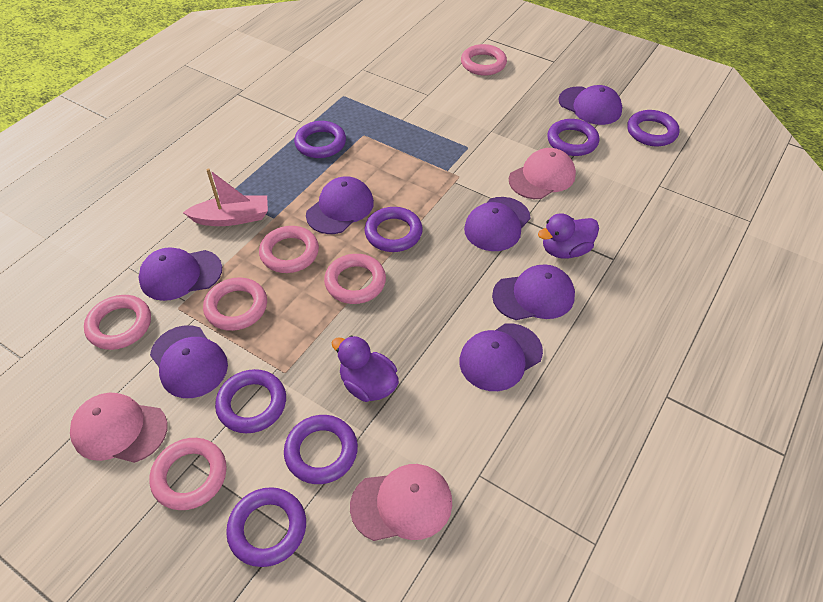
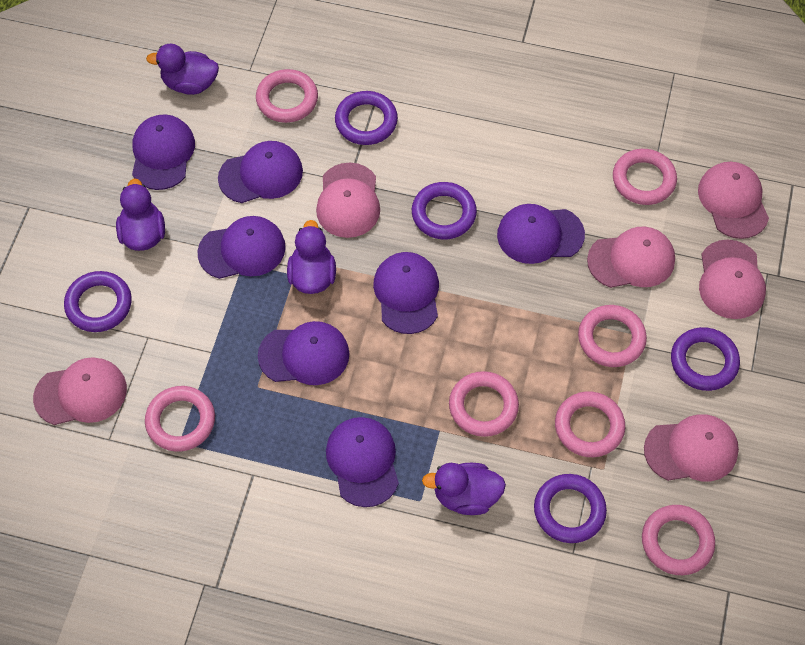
pink boat: [183,168,268,226] = 1 -> none = 0
pink cap: [70,393,168,463] [350,464,452,541] [509,148,576,199] = 3 -> [33,357,127,425] [316,163,380,238] [587,227,675,288] [644,415,739,481] [698,162,769,239] [699,240,766,319] = 6
pink ring: [84,295,151,350] [150,438,227,510] [203,278,267,331] [259,226,319,273] [324,254,386,304] [461,44,507,76] = 6 -> [145,386,215,452] [256,69,318,123] [449,371,519,437] [555,391,625,457] [578,305,647,367] [613,149,677,205] [642,505,715,575] = 7
purple duck: [332,336,399,402] [538,213,599,259] = 2 -> [116,179,165,251] [146,44,219,95] [287,220,336,294] [422,463,506,515] = 4
purple ring: [215,369,286,433] [226,487,306,567] [284,415,358,484] [294,121,346,158] [365,207,423,252] [547,119,599,156] [627,110,680,146] = 7 -> [64,271,132,332] [335,91,398,145] [412,182,477,239] [534,474,607,543] [671,327,740,391] = 5

